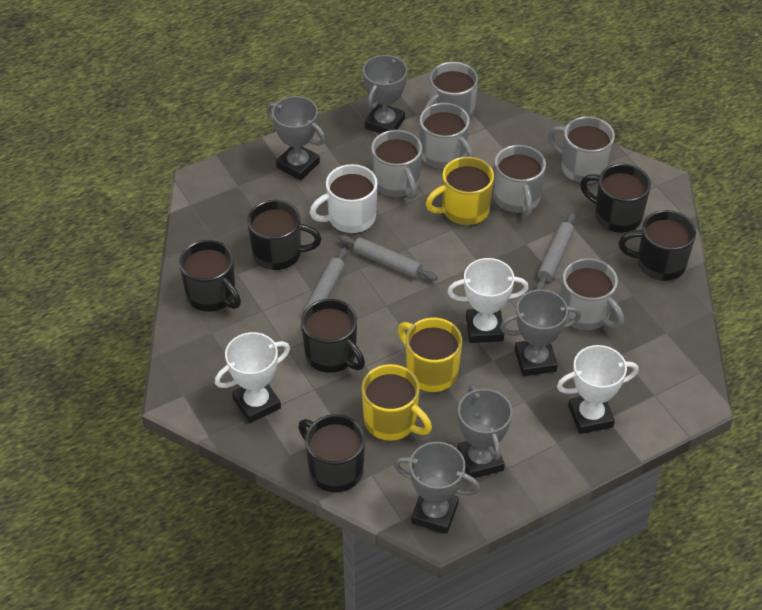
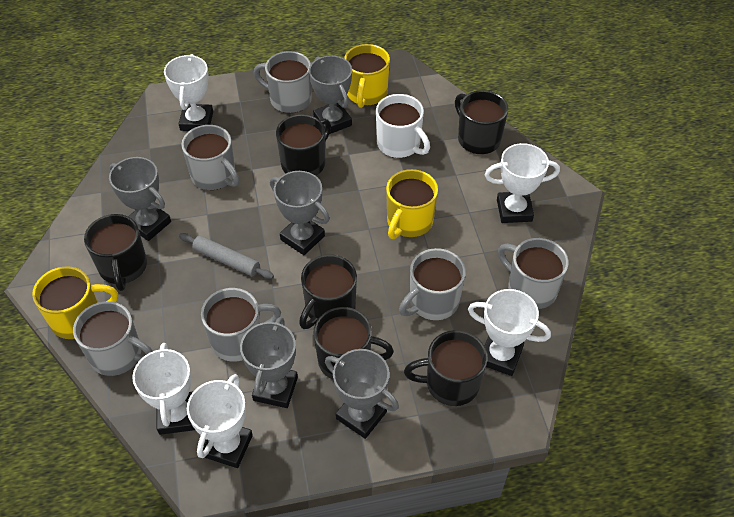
grey rolling pin: [300,247,347,331] [339,235,438,281] [536,212,576,290] = 3 -> [179,233,274,279] = 1
white trophy: [215,332,290,423] [447,258,529,343] [557,345,639,434] = 3 -> [132,343,195,435] [164,54,213,131] [187,374,253,468] [468,289,551,376] [485,143,560,223] = 5

